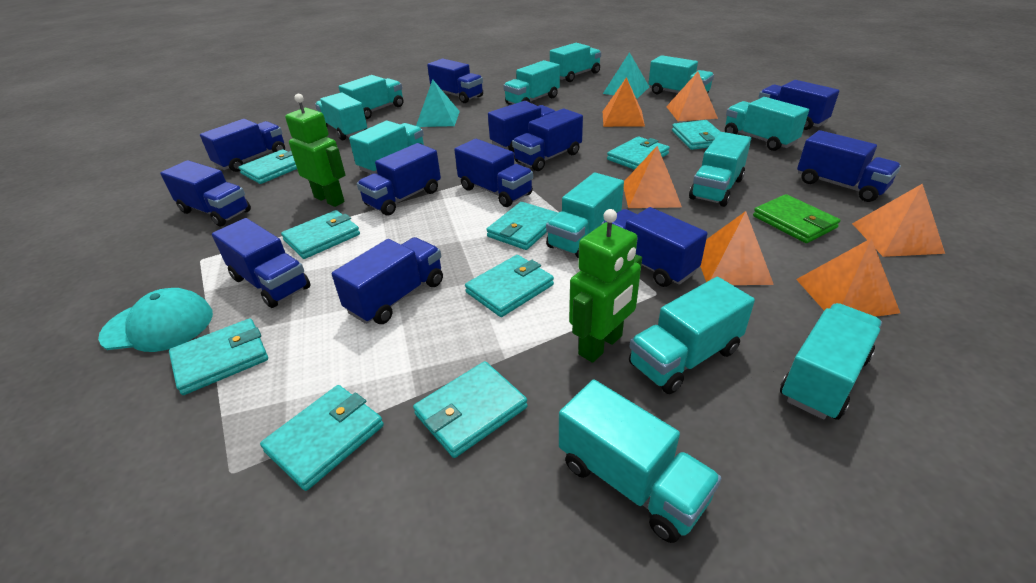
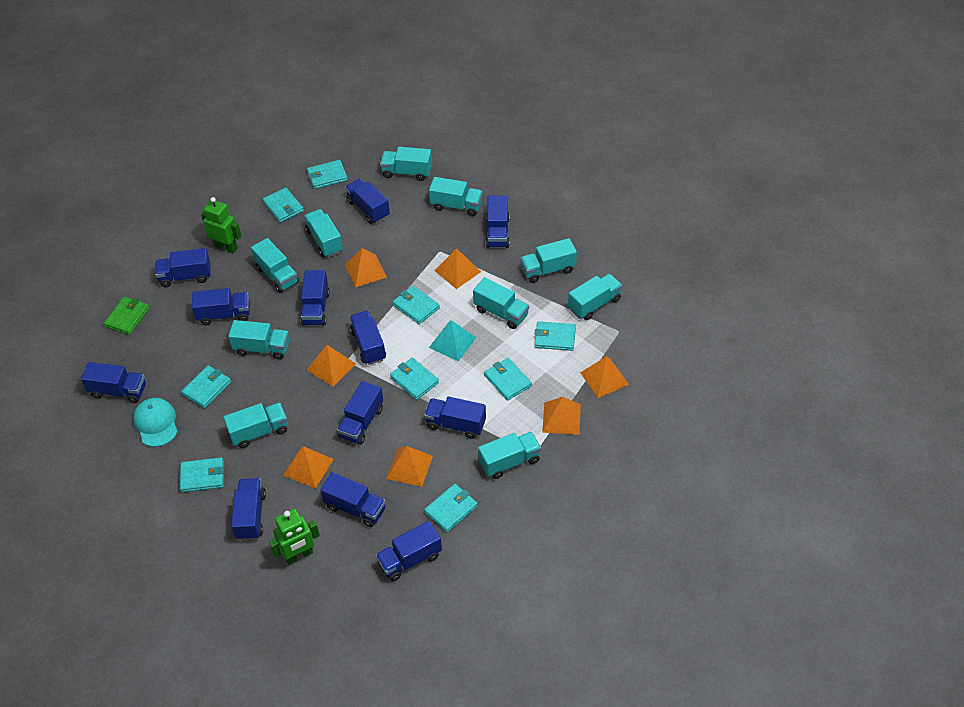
orange pyramid: [603,77,645,127] [624,146,682,208] [666,72,718,121] [700,211,774,285] [796,238,900,317] [852,183,945,257] = 6 -> [283,446,334,488] [307,345,356,387] [345,248,387,288] [386,446,433,487] [435,248,481,289] [542,397,581,435] [580,356,629,398] = 7
turquoise pyramid: [416,79,460,127] [603,52,649,99] = 2 -> [429,320,477,361] = 1
turquoise truck: [315,92,367,140] [339,75,403,119] [349,121,424,174] [503,60,560,104] [546,173,624,258] [550,43,601,82] [559,380,722,543] [629,277,755,394] [649,55,714,94] [689,132,751,207] [725,97,809,151] [780,303,882,420] = 12 -> [223,403,288,448] [228,320,289,360] [251,238,299,293] [304,209,343,257] [380,147,432,181] [429,177,483,216] [473,277,529,329] [478,432,541,479] [520,238,577,283] [568,274,622,320] = 10

